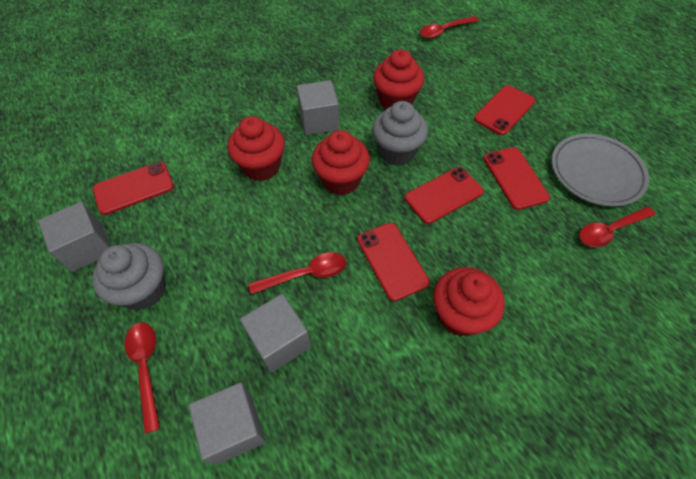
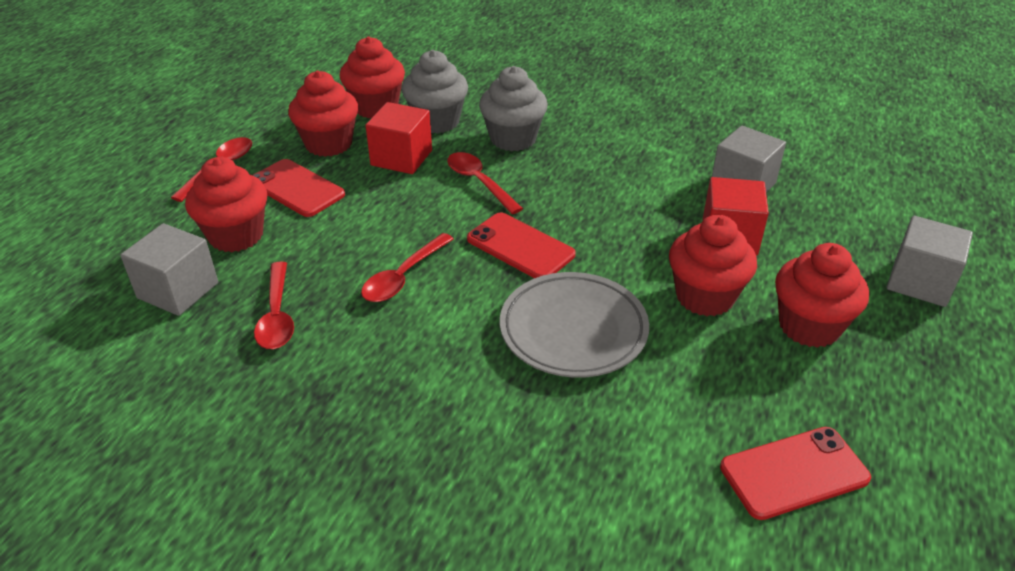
grey cube: [38,202,111,272] [189,382,266,465] [240,294,311,373] [296,80,339,136] = 4 -> [120,223,218,316] [712,126,786,192] [887,216,973,307] = 3
red cube: none = 0 -> [365,102,432,174] [703,177,769,255] = 2
red cupcake: [227,116,285,181] [312,130,370,195] [373,49,424,109] [433,267,505,337] = 4 -> [185,157,267,252] [288,71,358,157] [339,37,405,118] [669,215,757,316] [775,243,869,348] = 5
red phone: [93,162,174,215] [357,223,430,301] [405,167,484,224] [474,85,535,135] [483,147,550,210] = 5 -> [252,159,345,217] [467,212,576,278] [720,427,871,520] = 3

